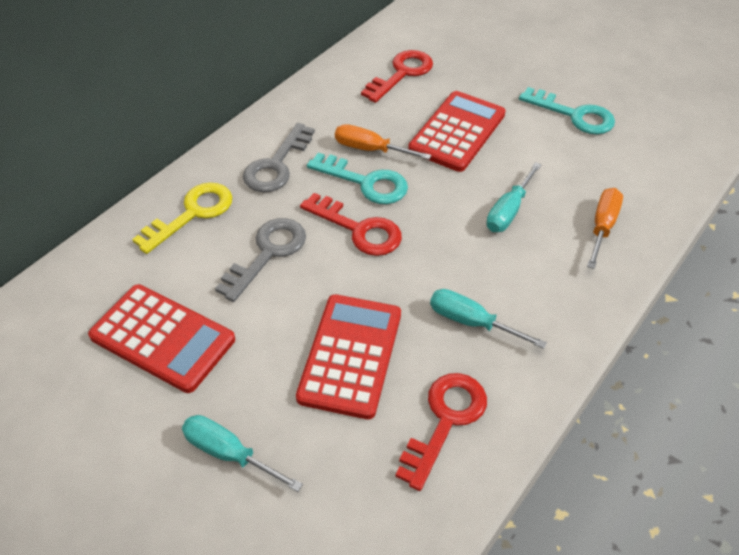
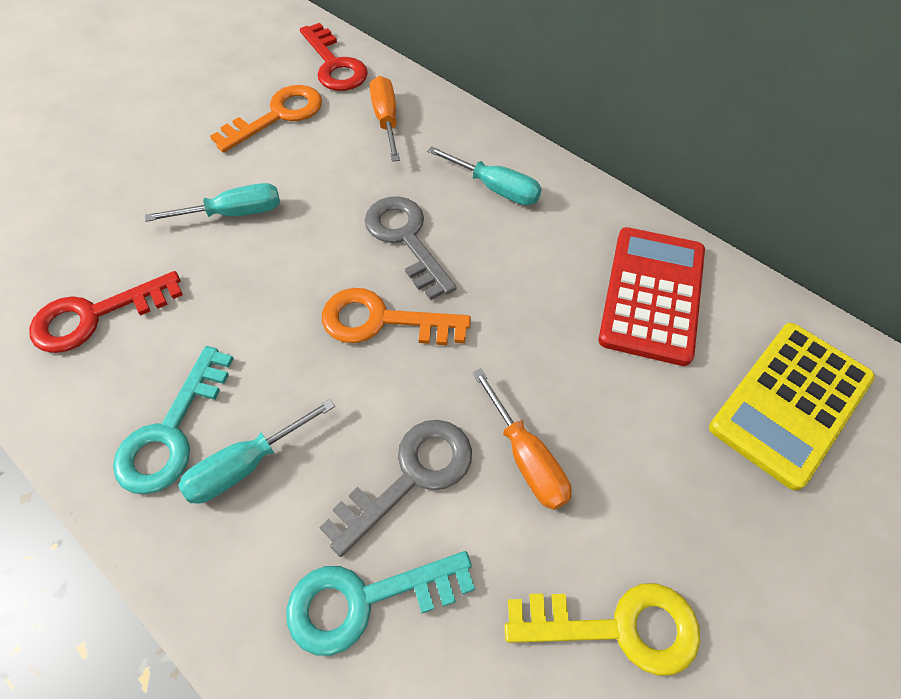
orange key: none = 0 -> [210,85,322,153] [322,288,471,345] = 2
red calculator: [88,284,235,393] [296,294,401,420] [408,91,506,172] = 3 -> [598,227,705,366] = 1
red key: [300,193,402,256] [361,50,433,103] [395,373,487,491] = 3 -> [29,271,183,353] [300,23,368,91] = 2
yellow calculator: none = 0 -> [709,323,875,490] = 1

